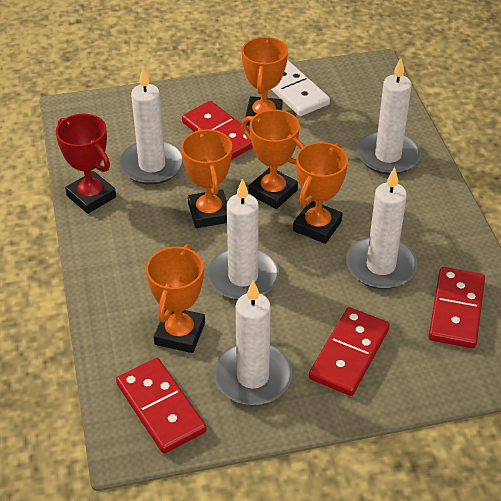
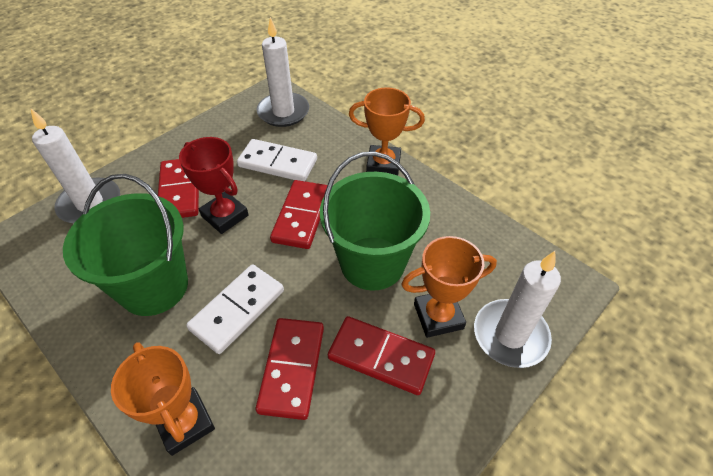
green bucket: none = 0 -> [63,174,188,316] [320,152,430,291] = 2
orange trophy: [146,244,205,353] [181,129,232,228] [241,109,304,209] [242,37,288,126] [293,142,348,244] = 5 -> [111,342,215,456] [349,87,425,176] [401,236,497,338] = 3
white candle: [119,68,184,185] [207,178,279,300] [214,280,292,405] [346,167,417,289] [357,58,421,175] = 5 -> [31,109,120,224] [256,17,309,127] [474,251,561,368] = 3
white domino: [271,61,330,116] = 1 -> [186,264,284,354] [237,139,317,181] = 2

